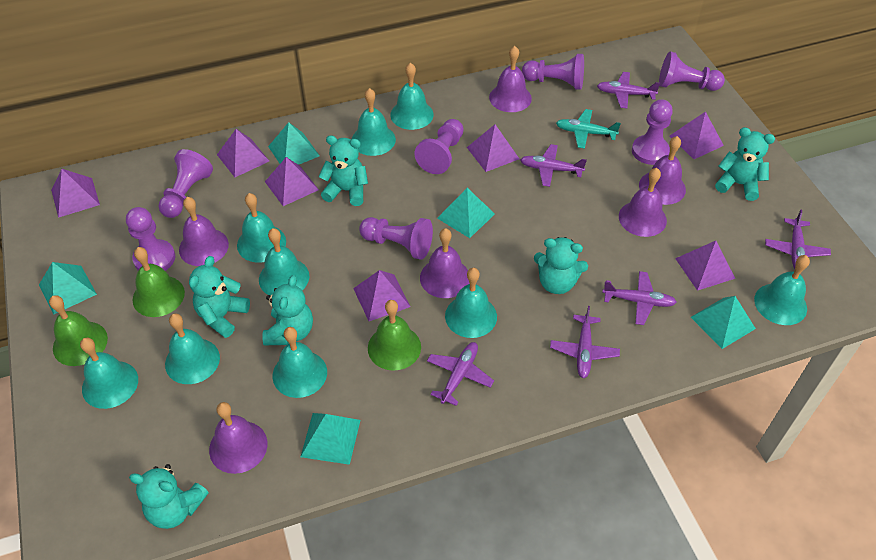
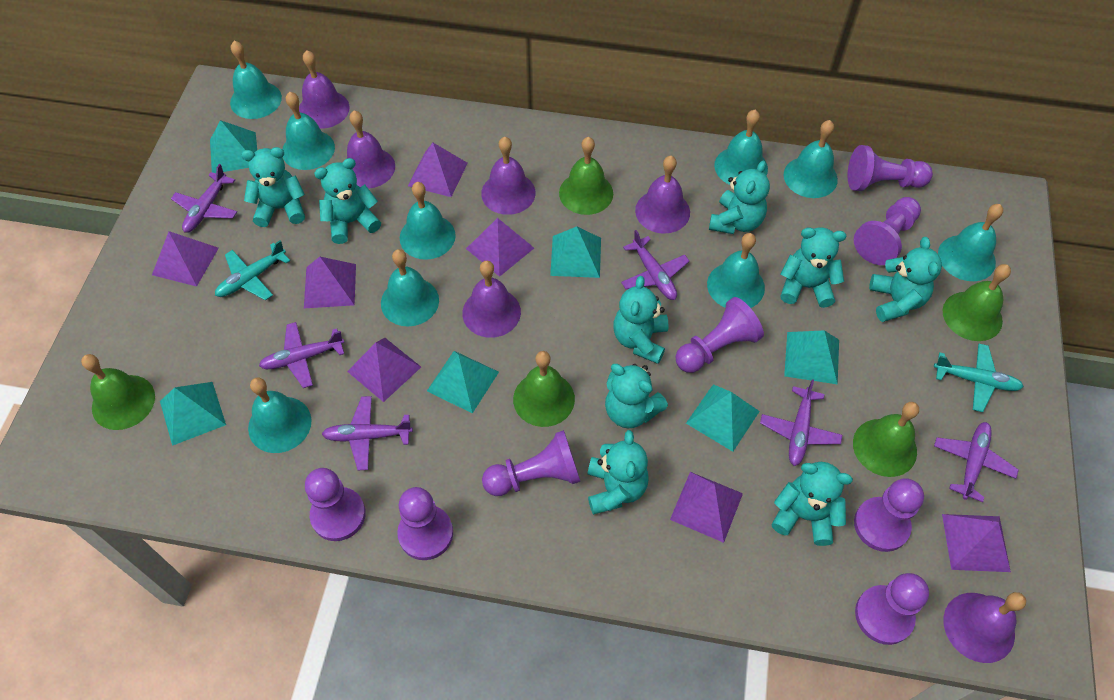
green bell: [49,295,108,366] [133,247,185,317] [368,300,421,371] = 3 -> [81,354,155,430] [513,351,575,427] [559,137,613,215] [853,402,919,477] [943,264,1011,341] = 5
purple pawn: [126,207,176,271] [158,149,213,218] [359,217,433,260] [414,119,464,174] [522,54,584,90] [632,99,673,165] [659,51,725,91] = 7 -> [305,468,366,541] [397,487,453,560] [482,430,581,496] [675,297,764,373] [847,145,933,191] [854,197,921,265] [854,478,924,552] [855,573,929,645] = 8
turquoise plane: [556,109,621,149] = 1 -> [215,240,290,301] [934,344,1024,412] = 2
turquoise pyramid: [39,262,97,314] [268,122,320,165] [301,413,360,465] [437,188,495,238] [691,296,756,349] = 5 -> [160,382,226,446] [210,120,257,173] [427,351,499,414] [550,226,601,278] [686,384,760,451] [784,330,839,385] = 6
turquoise teddy bear: [129,464,209,529] [189,256,250,338] [262,275,313,345] [318,135,368,206] [534,237,588,294] [715,127,775,201] = 6 -> [241,147,305,227] [314,158,381,244] [587,430,649,515] [605,364,668,429] [613,276,668,364] [709,161,770,234] [771,462,853,546] [780,227,846,308] [869,237,942,322] = 9

